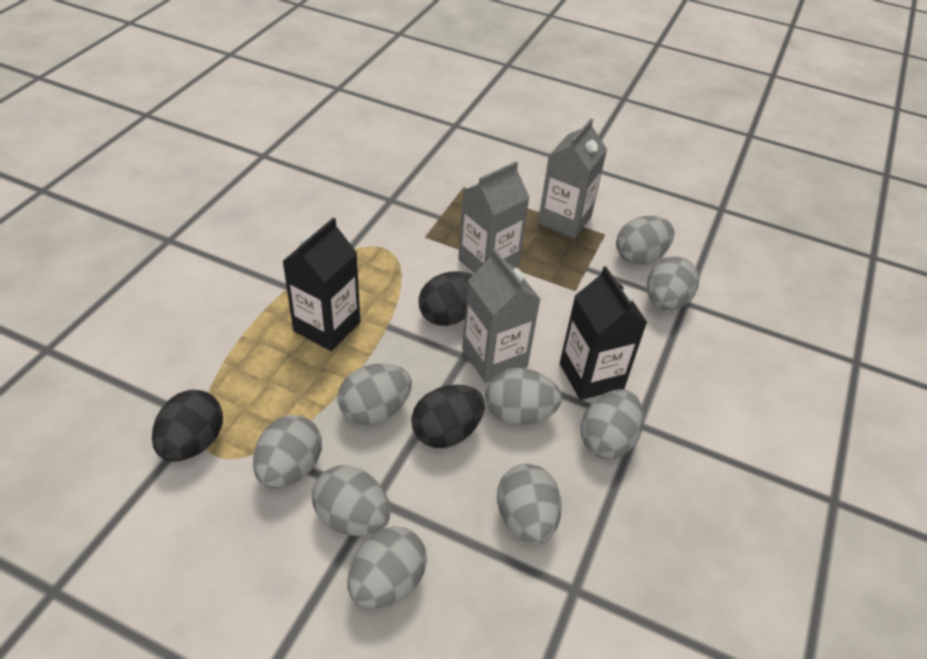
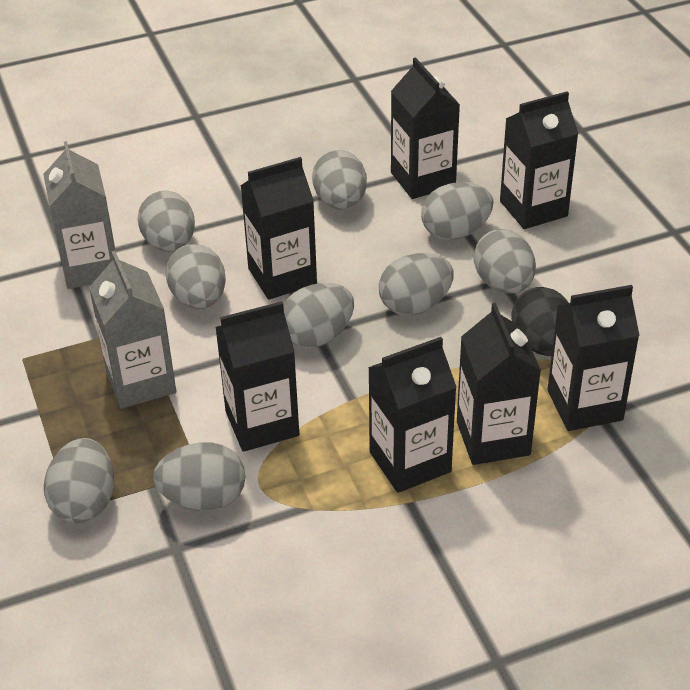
black carton: [282,218,360,351] [560,266,647,400] = 2 -> [215,301,299,452] [241,157,317,300] [368,337,457,493] [391,57,460,199] [457,303,541,465] [500,91,579,229] [548,285,640,431] = 7
black egg: [152,390,223,462] [411,385,485,448] [419,271,473,326] = 3 -> [511,287,569,356] = 1
grey carton: [458,161,530,274] [462,248,541,383] [538,118,607,238] = 3 -> [43,141,116,289] [89,251,176,409] = 2

